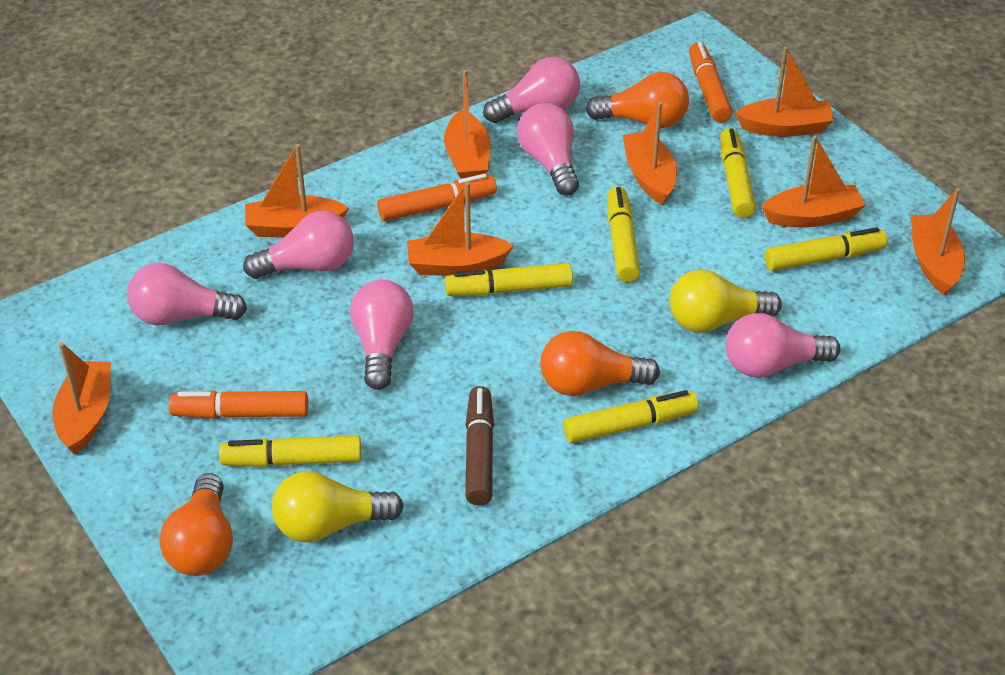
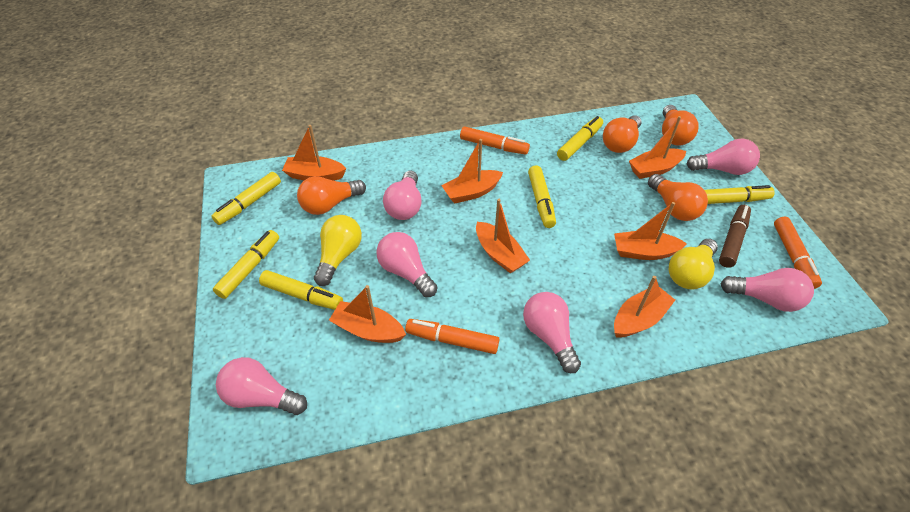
orange boat: [53,342,111,455] [245,144,349,238] [407,182,514,276] [444,70,491,179] [623,102,677,205] [735,47,834,137] [762,136,866,227] [911,188,965,295] = 8 -> [282,125,347,181] [329,285,406,343] [441,139,503,204] [476,199,530,273] [614,202,687,260] [614,276,675,337] [629,116,686,179] = 7
orange light bulb: [160,473,233,576] [540,331,660,396] [585,72,689,128] = 3 -> [297,176,366,215] [603,115,642,153] [648,174,708,221] [662,105,699,146] = 4

